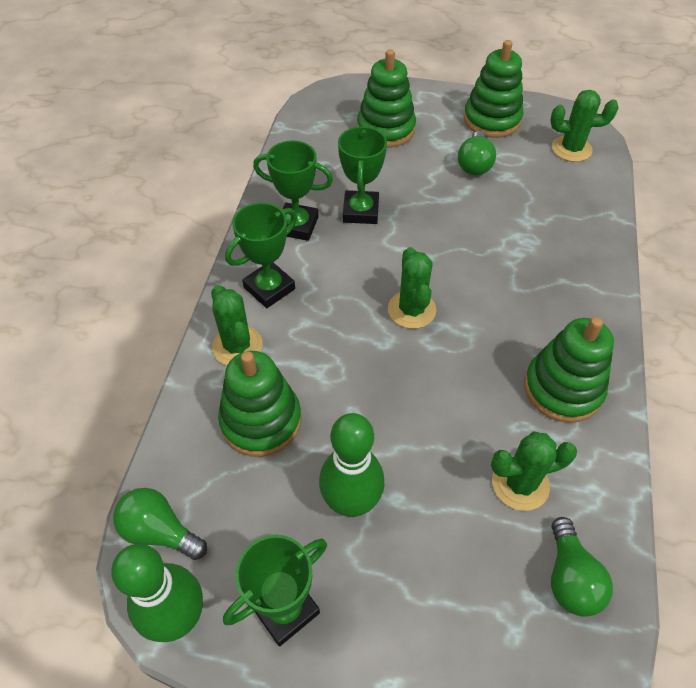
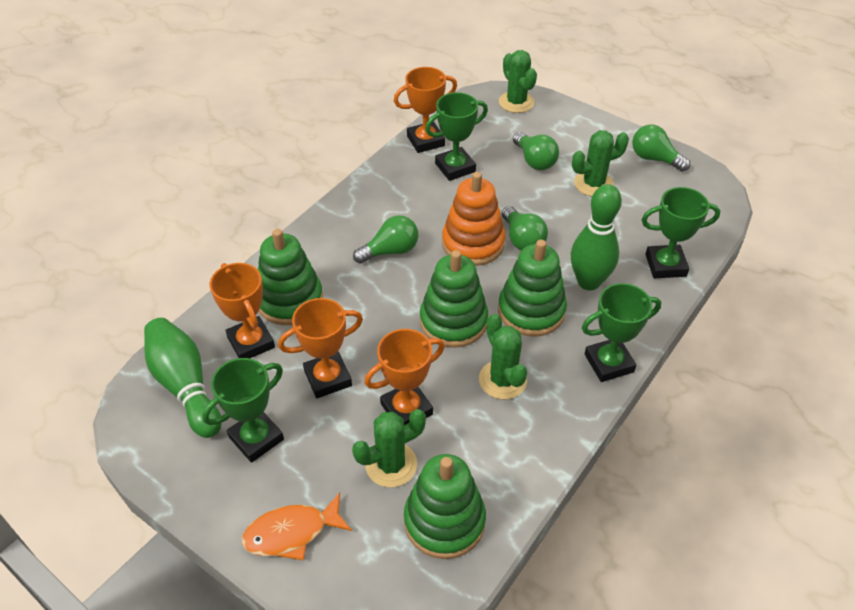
green light bulb: [113,488,207,560] [458,131,496,175] [551,517,613,617] = 3 -> [353,215,419,264] [502,206,548,251] [513,132,559,170] [632,125,690,172] = 4
orange fish: none = 0 -> [242,493,352,560] = 1
orange stacking toy: none = 0 -> [442,172,505,266] = 1
orange trophy: none = 0 -> [210,263,275,358] [278,298,363,398] [364,329,445,425] [394,67,457,153] = 4

